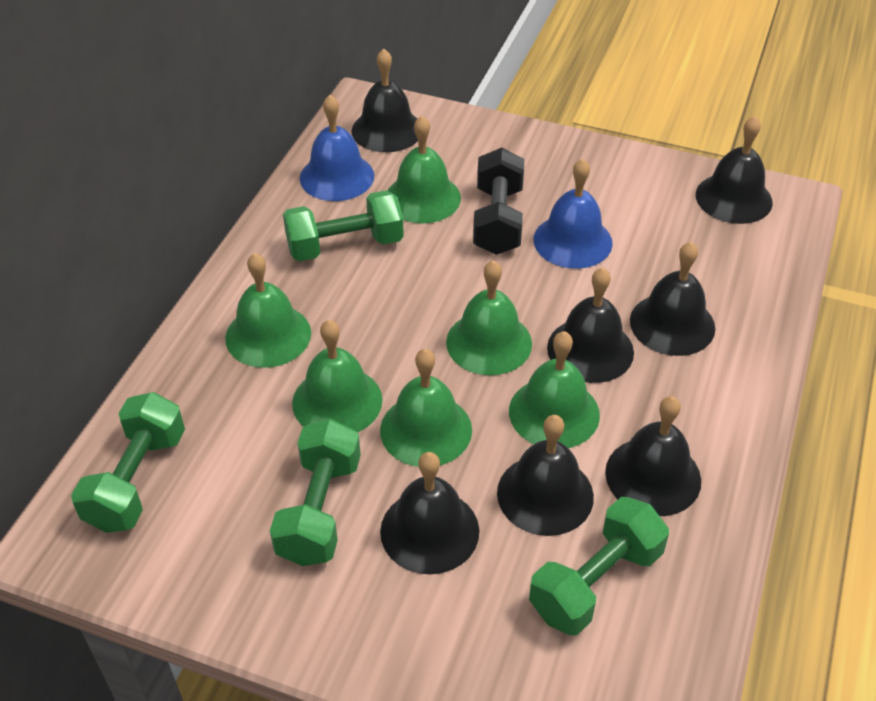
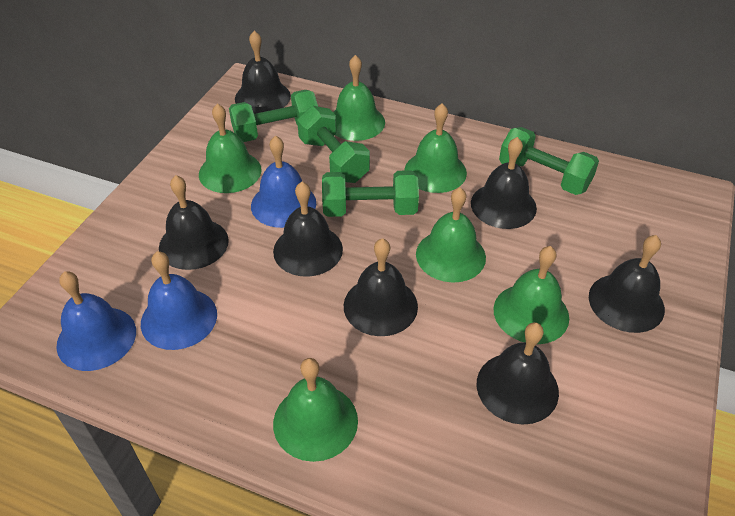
black dumbbell: [473,148,524,255] = 1 -> none = 0
blue bell: [300,95,374,201] [533,159,613,269] = 2 -> [56,271,136,371] [141,251,217,350] [251,136,316,228] = 3

